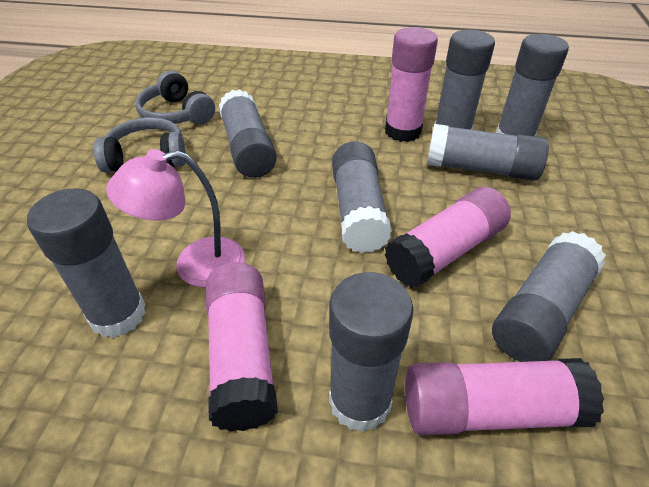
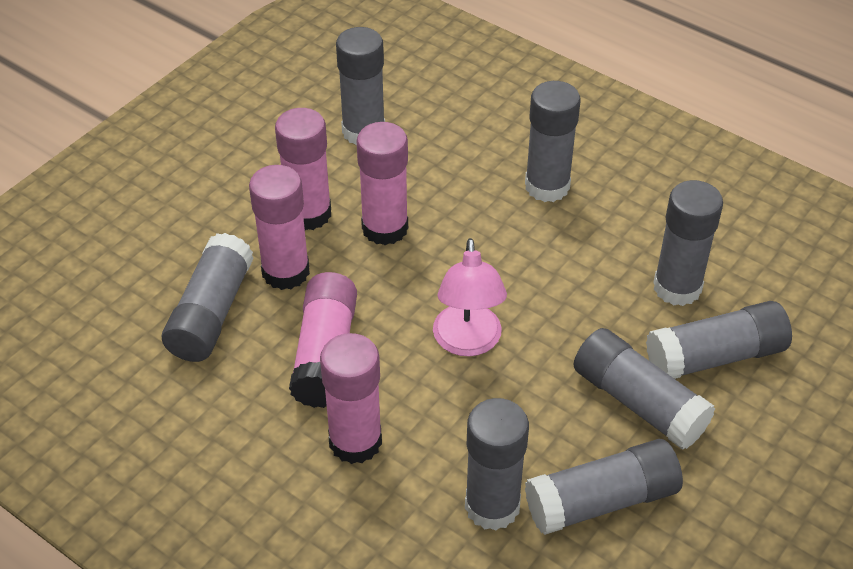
grey headphones: [94,117,186,173] [136,71,215,124] = 2 -> none = 0
pink glue stick: [206,262,278,431] [385,27,438,142] [385,187,511,288] [405,358,604,436] = 4 -> [249,165,310,290] [275,108,331,230] [289,272,357,408] [320,333,382,464] [357,122,408,245] = 5

